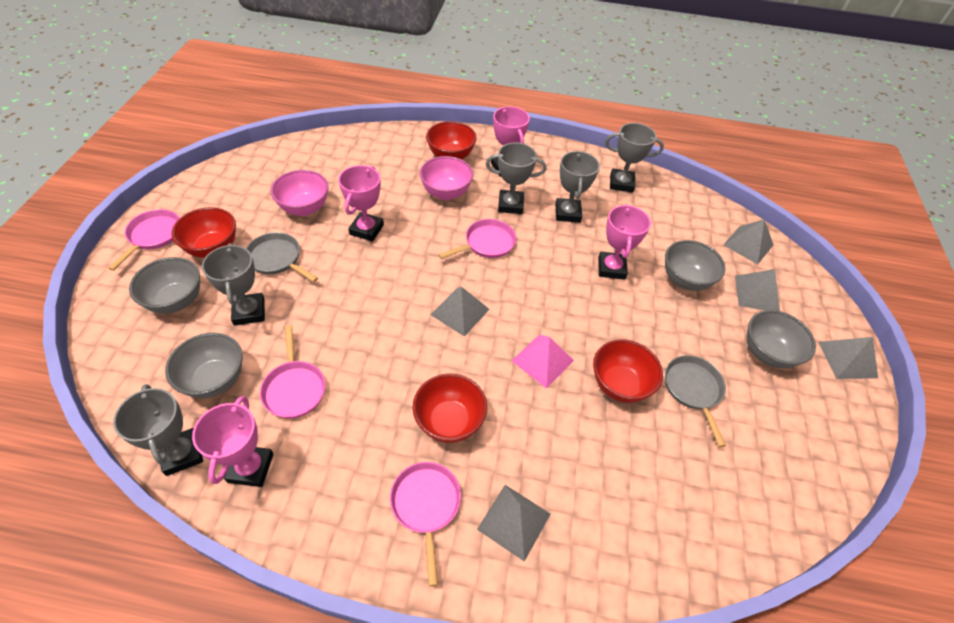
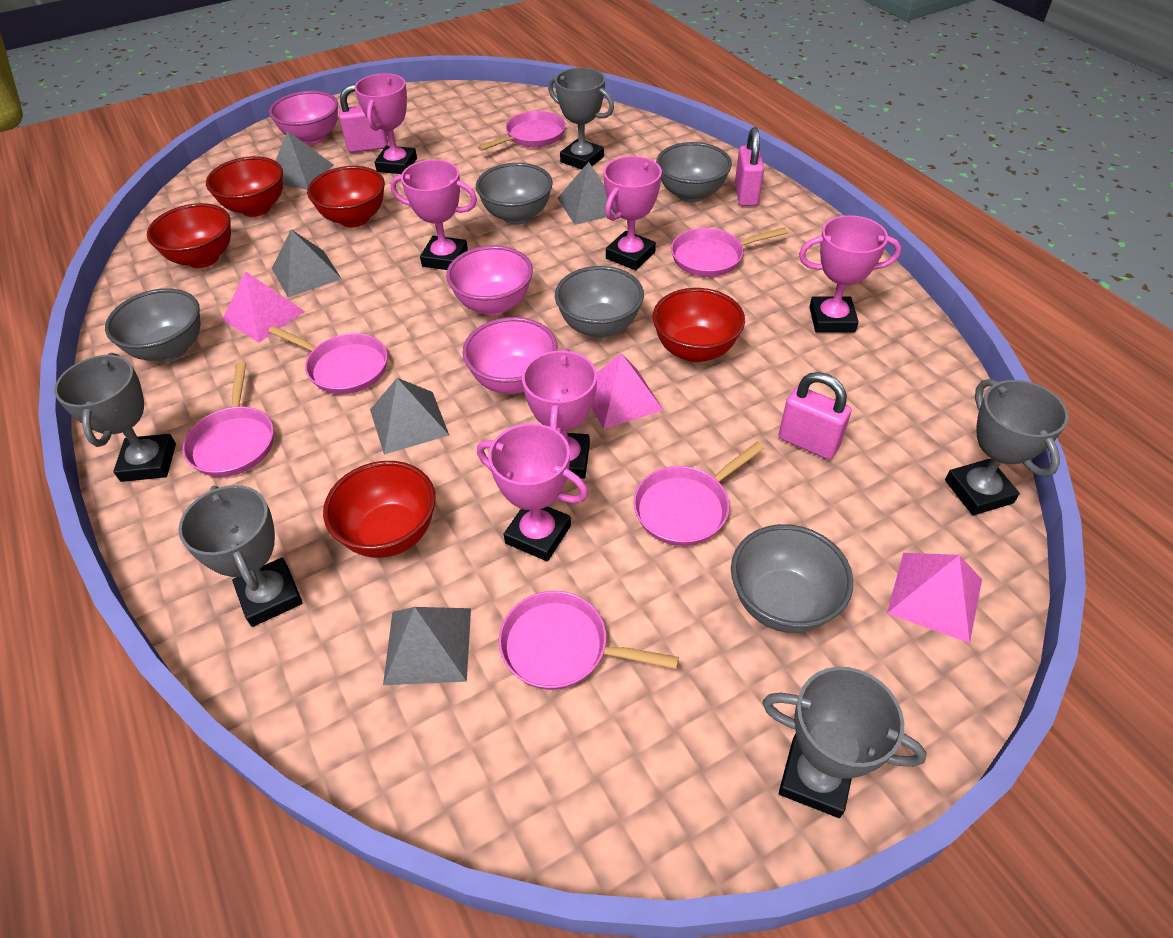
grey bowl: [129,257,200,314] [165,333,242,398] [665,240,726,291] [746,310,816,369] = 4 -> [105,288,201,362] [476,163,553,225] [555,266,644,338] [656,142,732,202] [731,524,853,633] = 5
grey pan: [246,232,318,282] [665,355,726,447] = 2 -> none = 0
pink bowl: [270,170,329,216] [419,156,473,200] = 2 -> [269,91,338,145] [446,245,533,315] [462,317,557,394] = 3
pink padlock: none = 0 -> [339,84,388,153] [735,127,764,206] [778,372,852,460] = 3
pink pan: [108,209,180,271] [260,325,325,419] [390,462,461,586] [438,219,516,259] = 4 -> [182,362,274,477] [268,326,388,394] [478,111,566,151] [499,591,679,690] [633,442,765,546] [671,227,788,277] = 6
pink pyramid: [511,334,574,389] = 1 -> [222,271,305,342] [591,353,664,429] [887,553,982,643] = 3
pink trophy: [192,396,274,487] [338,165,384,242] [491,106,530,177] [598,204,651,280] = 4 -> [355,73,417,174] [391,160,477,270] [477,423,588,561] [522,348,597,479] [603,156,662,270] [799,215,901,333] = 6
red bowl: [171,207,236,258] [413,373,487,443] [426,121,477,159] [593,339,663,403] = 4 -> [147,203,231,268] [206,156,283,217] [307,166,385,227] [323,461,436,558] [652,288,745,362] = 5

